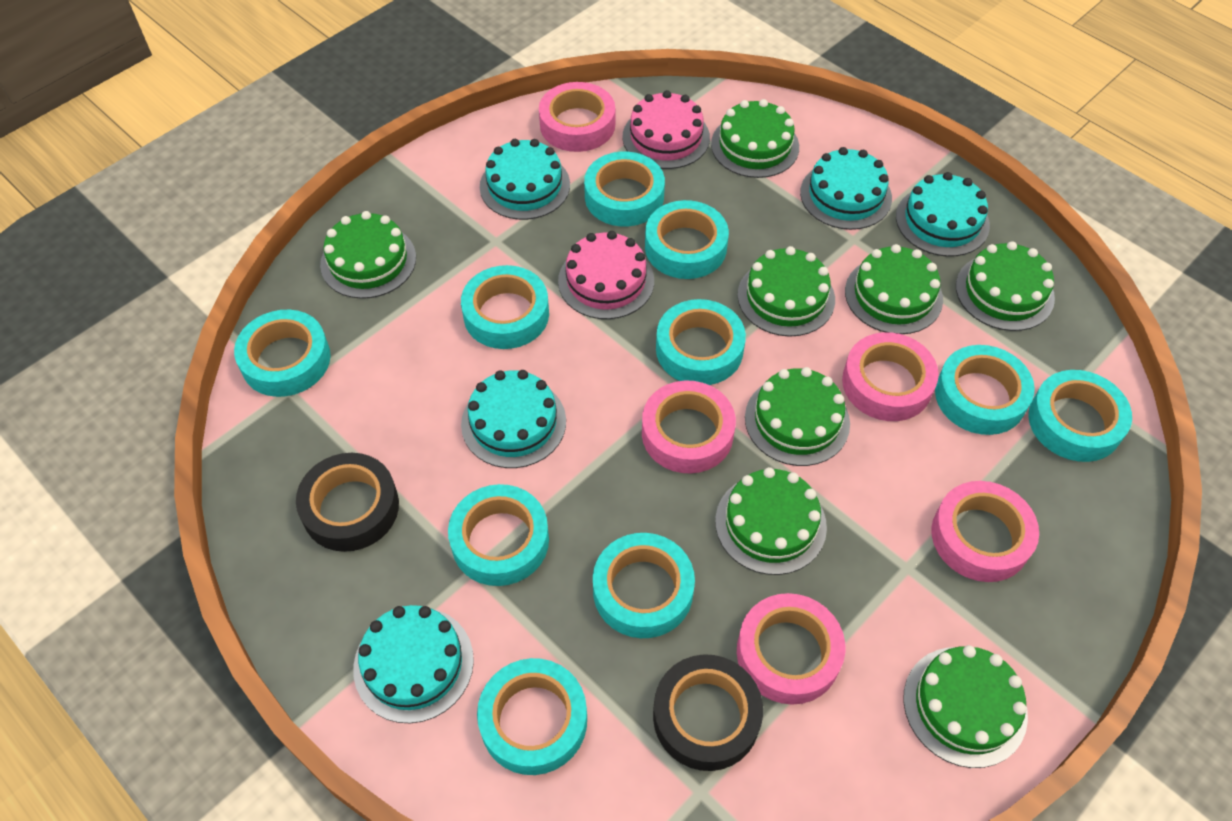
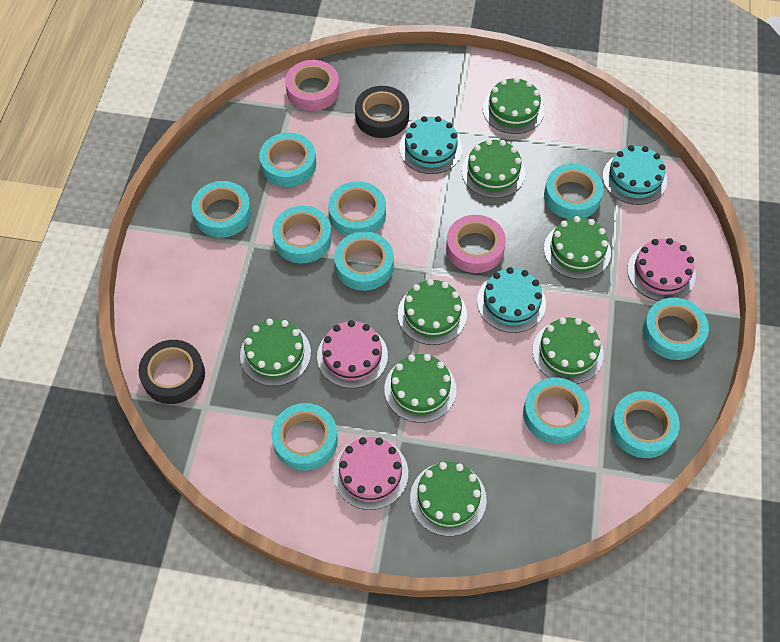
pink cake: [558,231,654,319] [622,90,710,169] = 2 -> [317,320,388,388] [333,437,408,510] [627,238,696,301] = 3
pink tape: [539,82,615,152] [642,381,736,473] [737,593,845,705] [842,332,939,421] [931,481,1039,582] = 5 -> [285,60,339,111] [446,215,506,273] = 2
turquoise cake: [353,605,474,723] [461,370,566,468] [480,139,570,220] [800,147,892,230] [896,172,990,257] = 5 -> [399,116,462,174] [477,267,546,333] [603,145,667,205] = 3

